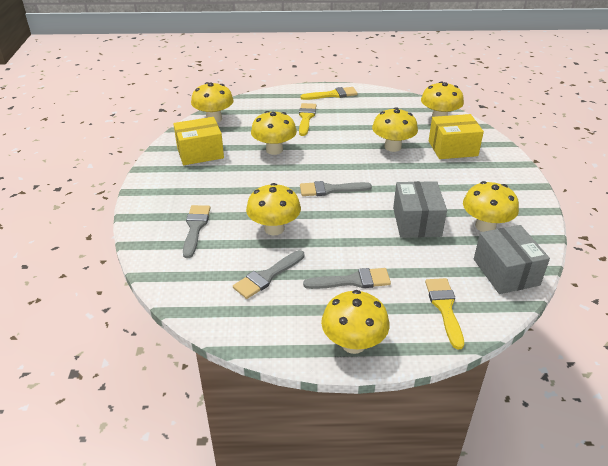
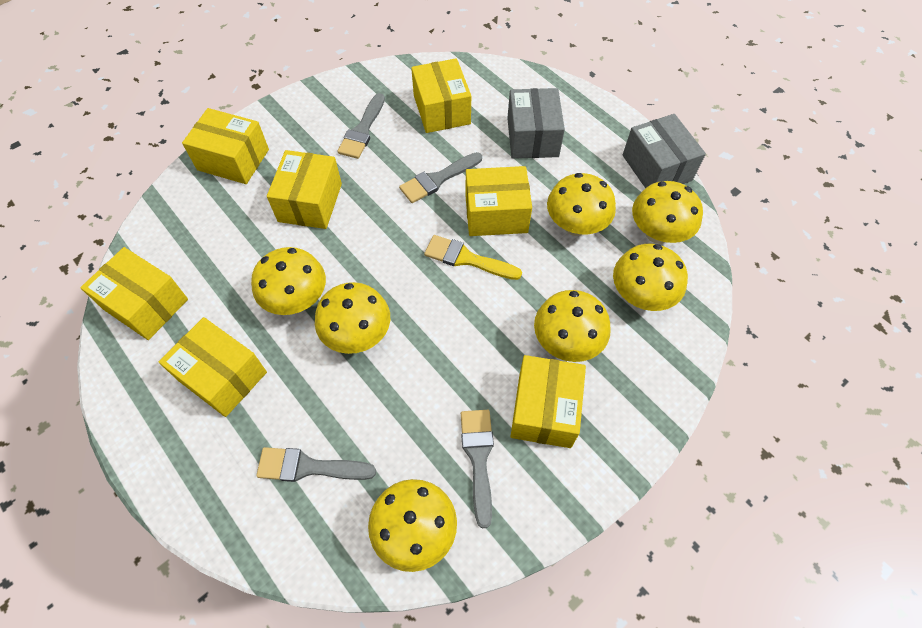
yellow box: [173,117,224,165] [429,114,484,159] = 2 -> [80,247,188,340] [159,317,267,417] [182,108,269,184] [267,150,342,229] [411,58,471,133] [465,166,532,236] [511,355,586,448] = 7
yellow brush: [299,103,316,136] [301,87,357,100] [425,278,464,349] = 3 -> [424,235,522,280] = 1

